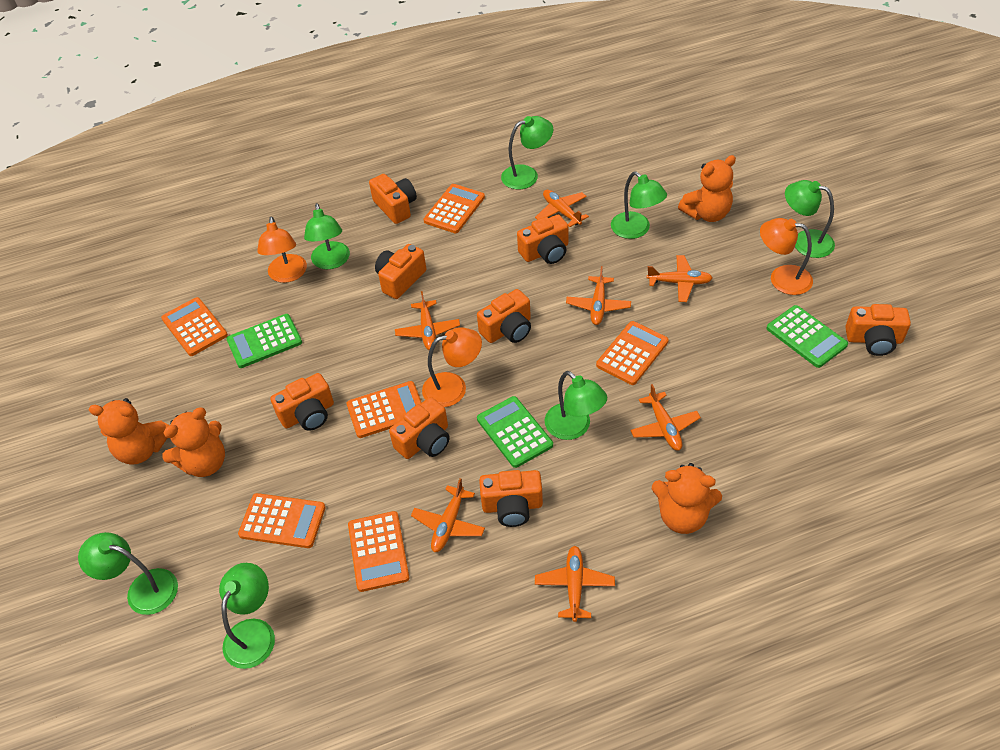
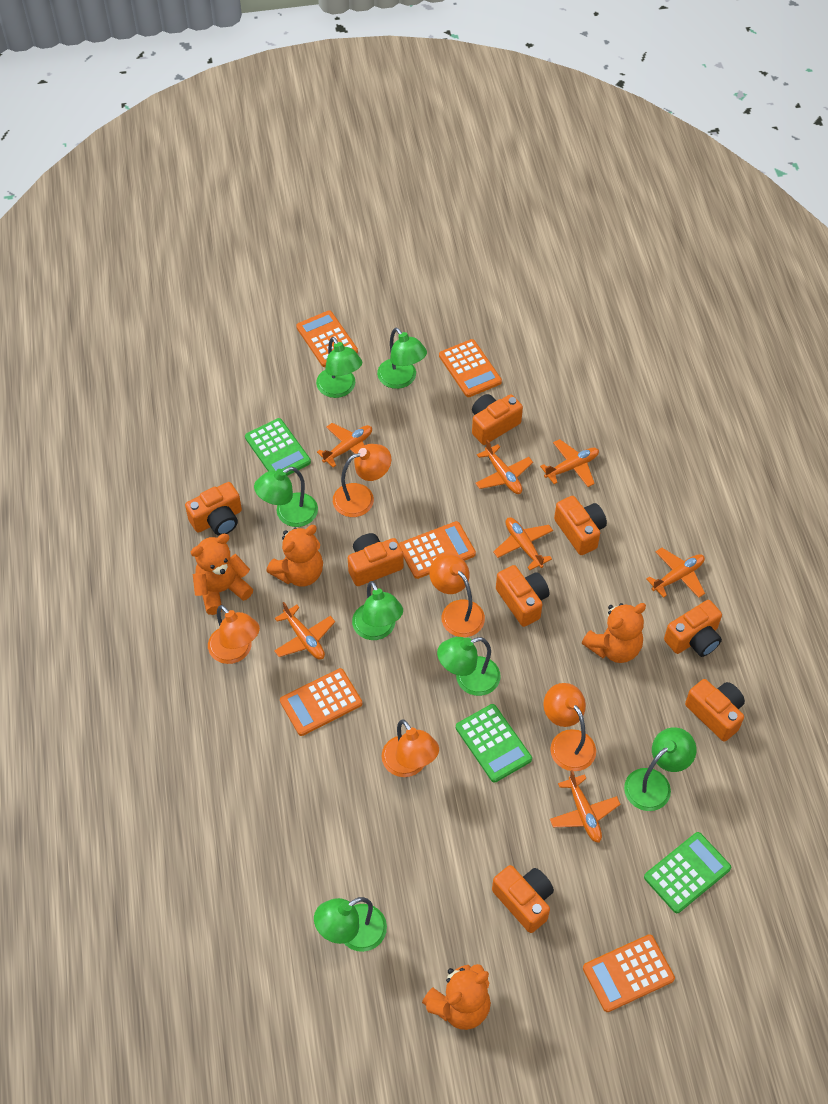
orange calculator: [161,297,228,356] [238,493,326,548] [346,381,422,438] [348,511,409,592] [424,184,485,233] [596,321,669,385] = 6 -> [280,668,362,736] [296,311,358,367] [399,521,476,579] [439,339,502,397] [583,934,675,1012] = 5
orange lamp: [257,217,307,283] [422,327,482,407] [760,218,813,295] = 3 -> [208,605,260,664] [333,444,391,517] [382,720,439,777] [429,553,485,637] [543,683,596,771] = 5

